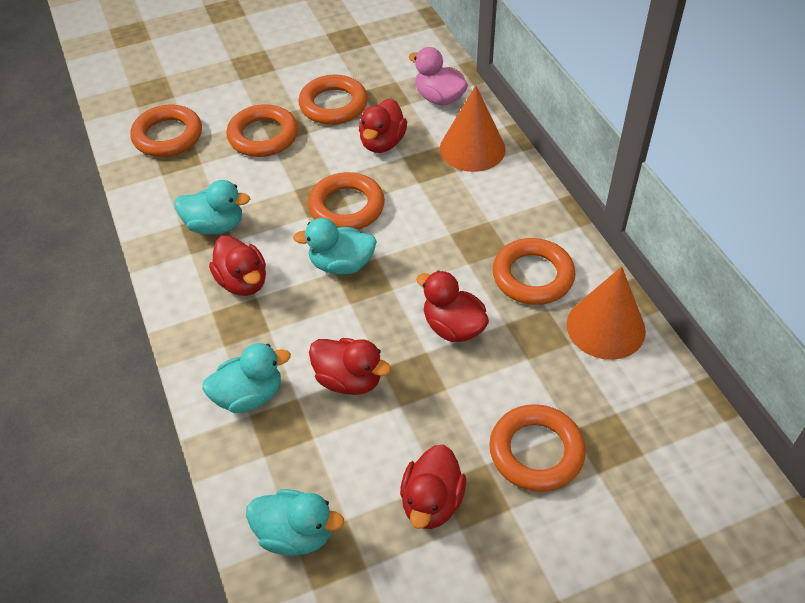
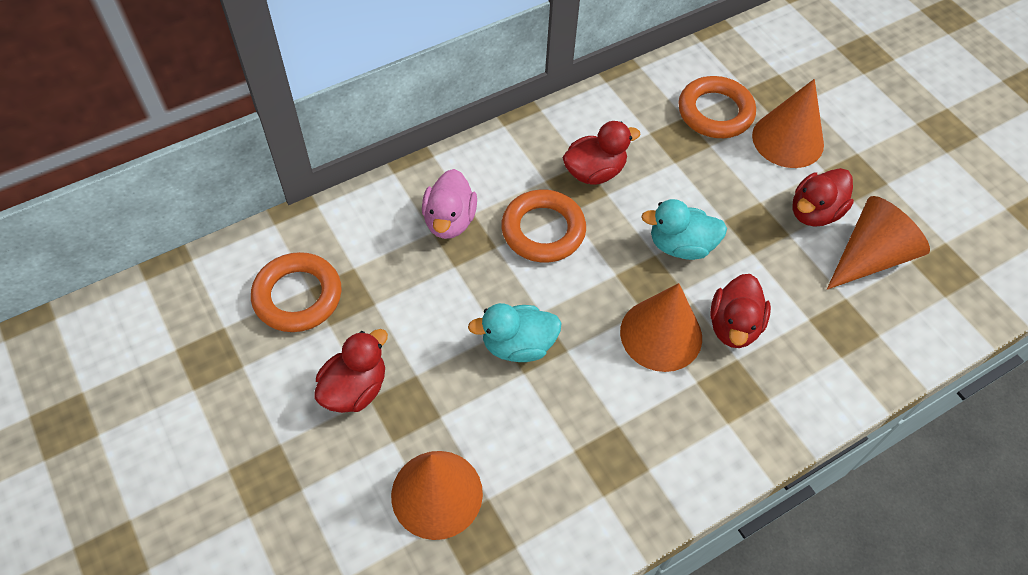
orange cone: [440,85,506,172] [567,266,646,360] = 2 -> [391,451,483,540] [620,283,702,372] [752,79,824,168] [827,196,930,290] = 4
orange ring: [130,105,202,157] [226,104,298,157] [298,75,368,125] [308,172,385,230] [489,404,586,492] [492,238,575,305] = 6 -> [251,252,341,332] [501,189,586,263] [678,76,756,138] = 3
red duck: [209,235,266,296] [309,338,391,395] [359,98,407,153] [400,445,466,529] [416,271,489,342] = 5 -> [314,329,388,413] [562,121,641,185] [710,274,771,348] [792,168,854,227] = 4
turquoise duck: [174,180,250,235] [202,343,291,413] [246,489,344,556] [293,218,377,274] = 4 -> [468,303,562,362] [641,199,727,260] = 2

